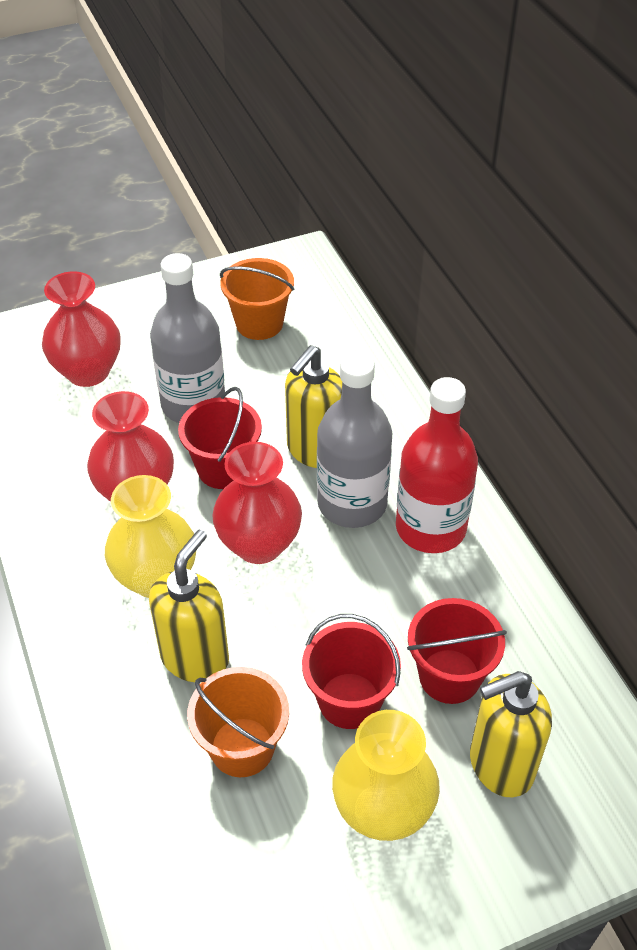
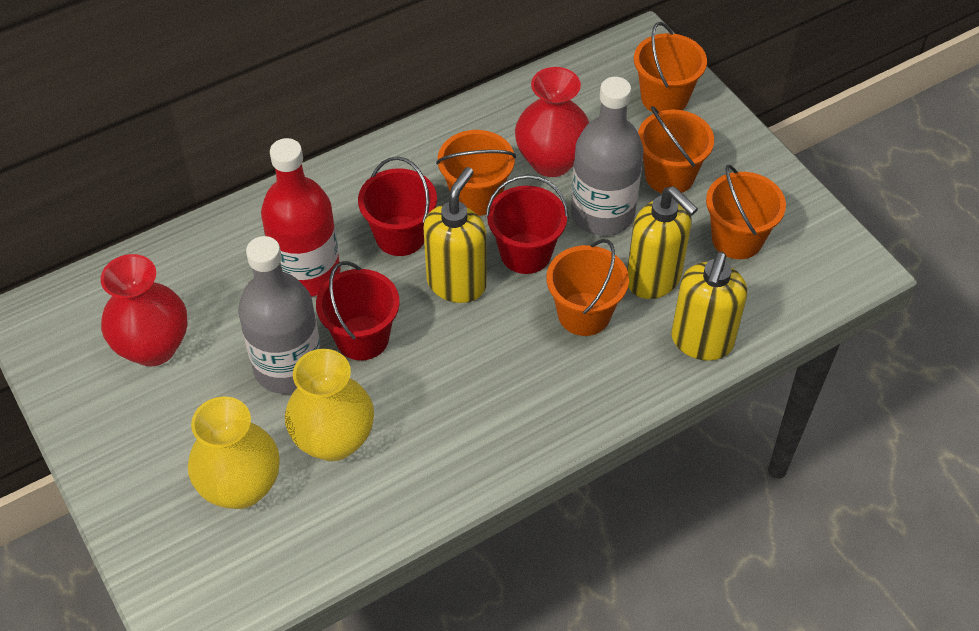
orange bucket: [187,667,289,777] [220,258,294,340] = 2 -> [436,130,516,216] [547,239,629,336] [634,22,707,112] [638,106,714,193] [706,165,786,259] = 5
red vase: [42,271,121,387] [87,391,174,502] [212,442,302,564] = 3 -> [101,254,188,366] [515,67,589,177] = 2

